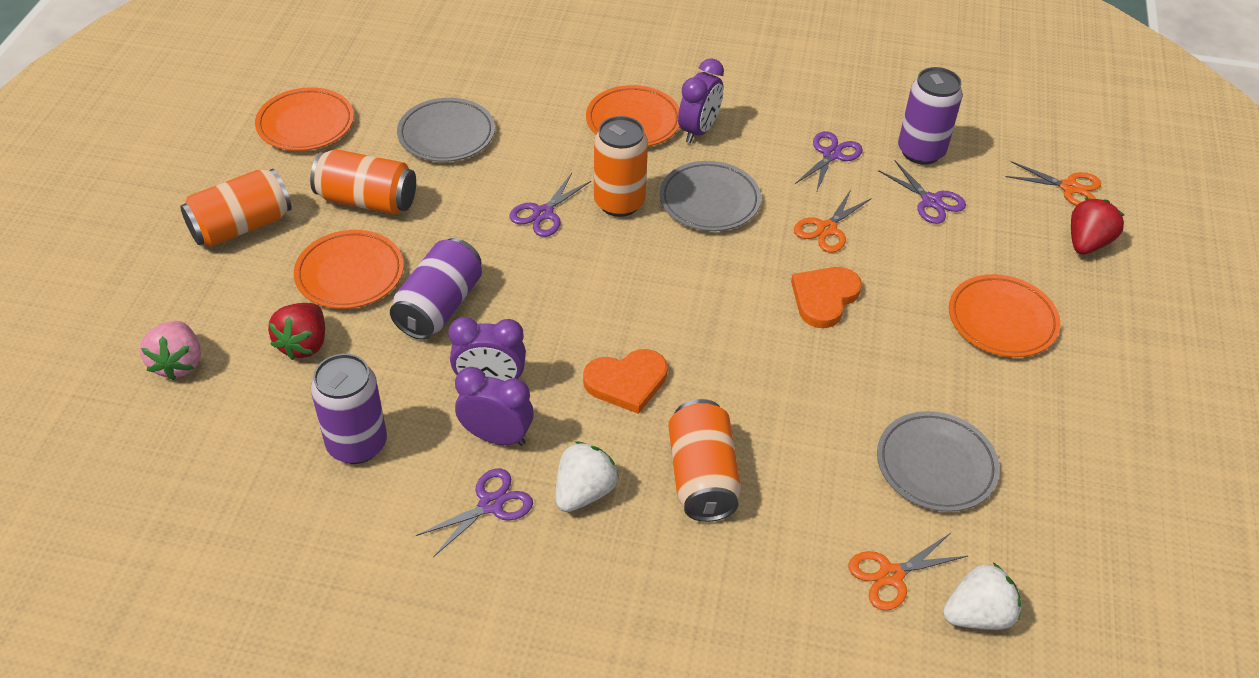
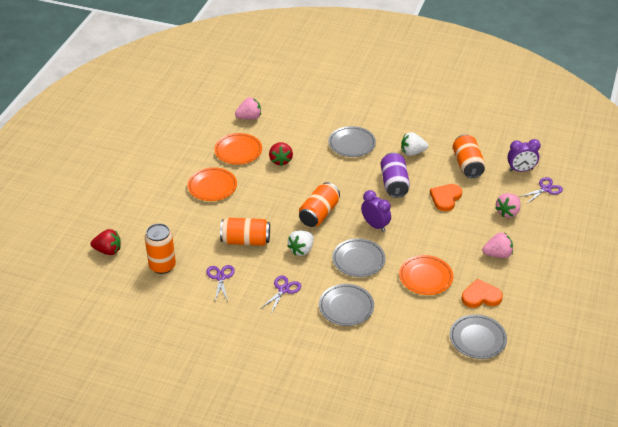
grey plate: [397,98,495,162] [660,161,761,231] [877,411,1000,512] = 3 -> [319,284,374,326] [328,126,376,157] [332,238,386,277] [450,314,507,359] = 4
orange plate: [255,87,354,151] [294,230,404,309] [586,85,680,146] [949,274,1061,357] = 4 -> [187,167,237,201] [214,133,262,165] [399,255,453,295] = 3
orange scissors: [794,190,872,253] [848,534,968,611] [1005,161,1101,206] = 3 -> none = 0
pink strawberry: [140,321,201,380] = 1 -> [235,97,261,120] [482,232,513,258] [495,193,521,218] = 3
purple can: [311,354,387,464] [390,238,482,340] [898,67,963,165] = 3 -> [380,153,410,198] = 1
purple clock: [448,317,526,381] [455,367,534,446] [678,58,724,143] = 3 -> [361,190,391,232] [507,139,541,172] = 2
purple scissors: [416,468,533,557] [509,173,591,237] [795,131,863,193] [878,161,966,224] = 4 -> [207,265,235,302] [260,275,301,314] [519,177,563,204] = 3

